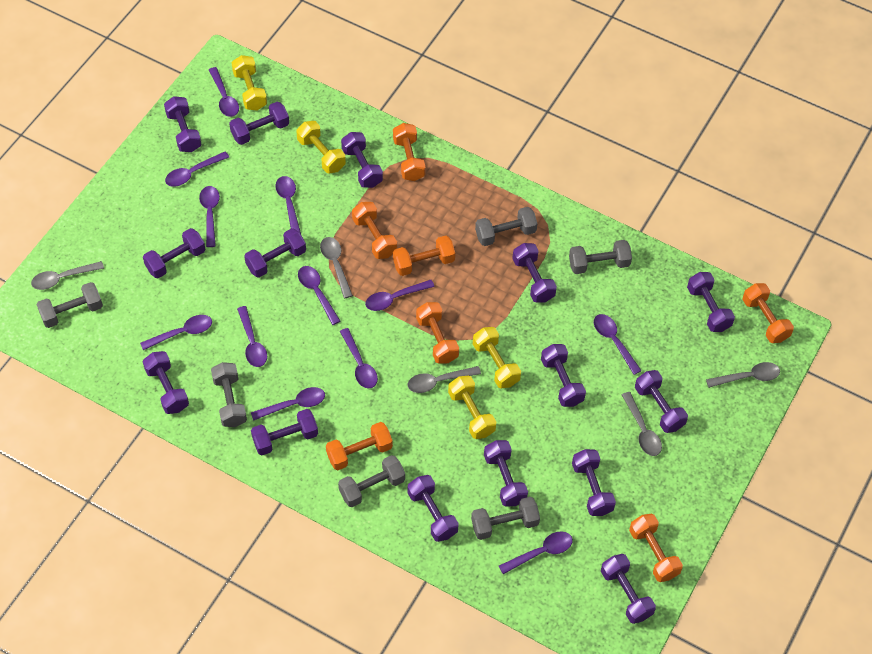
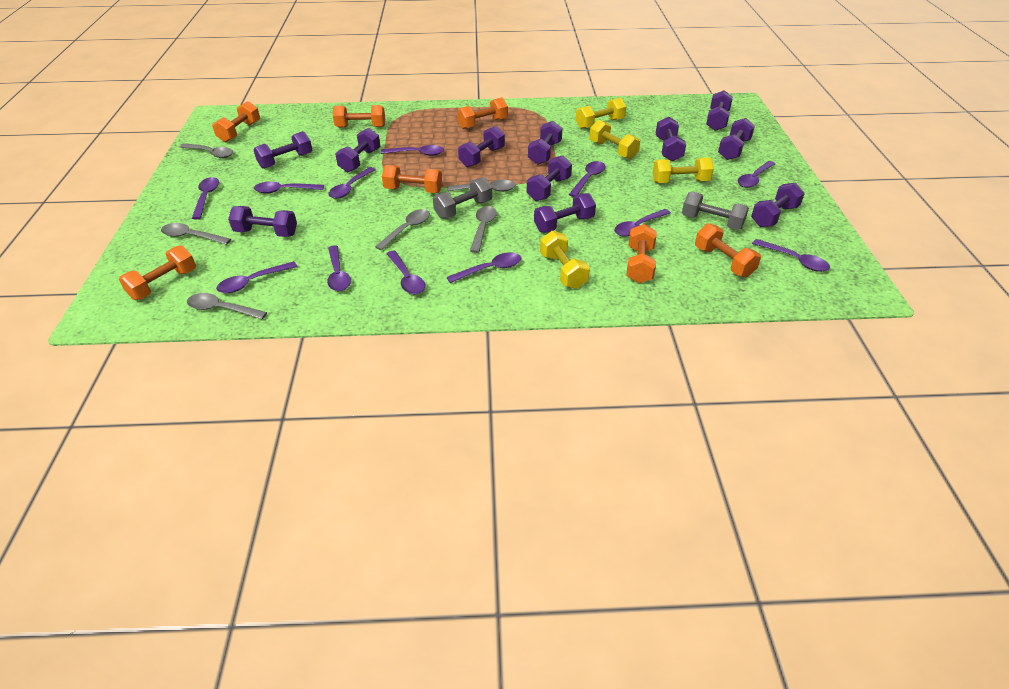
grey dumbbell: [36,282,103,328] [211,362,247,427] [338,455,405,507] [471,497,540,540] [475,207,537,246] [569,240,632,274] = 6 -> [433,177,492,219] [682,191,749,230] = 2
grey spoon: [31,261,104,290] [320,237,353,298] [408,366,481,393] [622,392,662,456] [706,362,780,388] = 5 -> [161,223,231,245] [180,143,233,158] [187,293,267,319] [375,209,430,250] [448,180,516,192] [470,206,497,253] = 6
purple dumbbell: [143,228,205,278] [143,351,189,414] [164,96,202,152] [229,102,289,145] [244,228,306,278] [251,409,318,455] [341,132,383,188] [408,475,459,542] [484,440,528,507] [512,243,557,302] [541,344,586,407] [572,449,616,516] [601,554,656,624] [635,370,688,433] [687,272,735,332] = 15 -> [228,206,297,237] [254,131,312,169] [335,128,380,172] [458,126,505,167] [527,155,572,201] [528,121,562,165] [534,193,596,233] [656,116,686,161] [706,90,733,131] [718,118,755,160] [751,183,805,227] = 11

